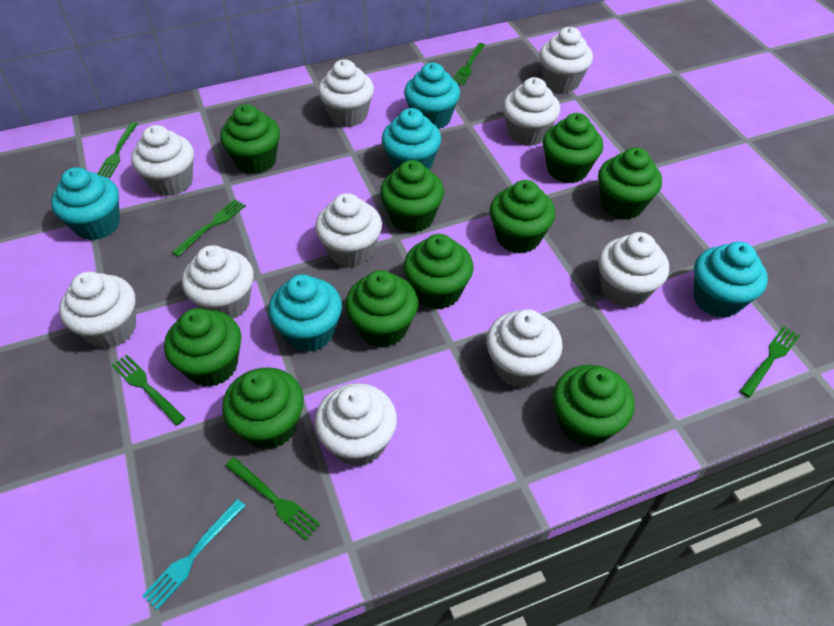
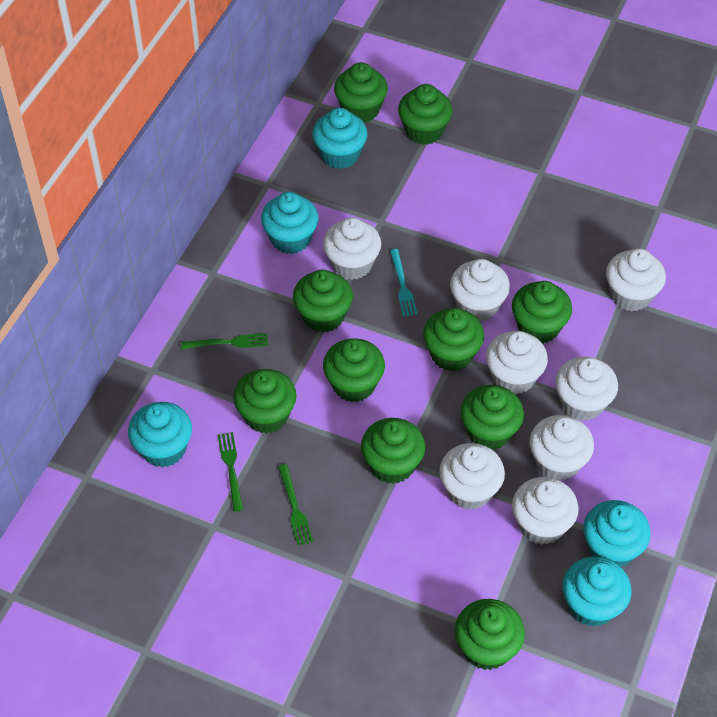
green fork: [97,122,138,178] [112,354,185,426] [172,199,246,256] [225,457,321,540] [453,43,485,85] [740,326,800,398] = 6 -> [181,333,268,349] [218,432,243,512] [278,464,313,546] = 3
white cupcake: [59,271,136,349] [131,125,194,196] [182,245,254,319] [315,193,382,268] [315,383,397,467] [318,60,374,127] [486,309,563,388] [503,77,560,146] [539,27,593,93] [598,232,669,308] = 10 -> [323,217,381,280] [439,443,505,510] [450,259,510,321] [486,331,548,395] [512,477,579,545] [530,415,594,481] [555,357,618,421] [606,248,666,311] = 8

